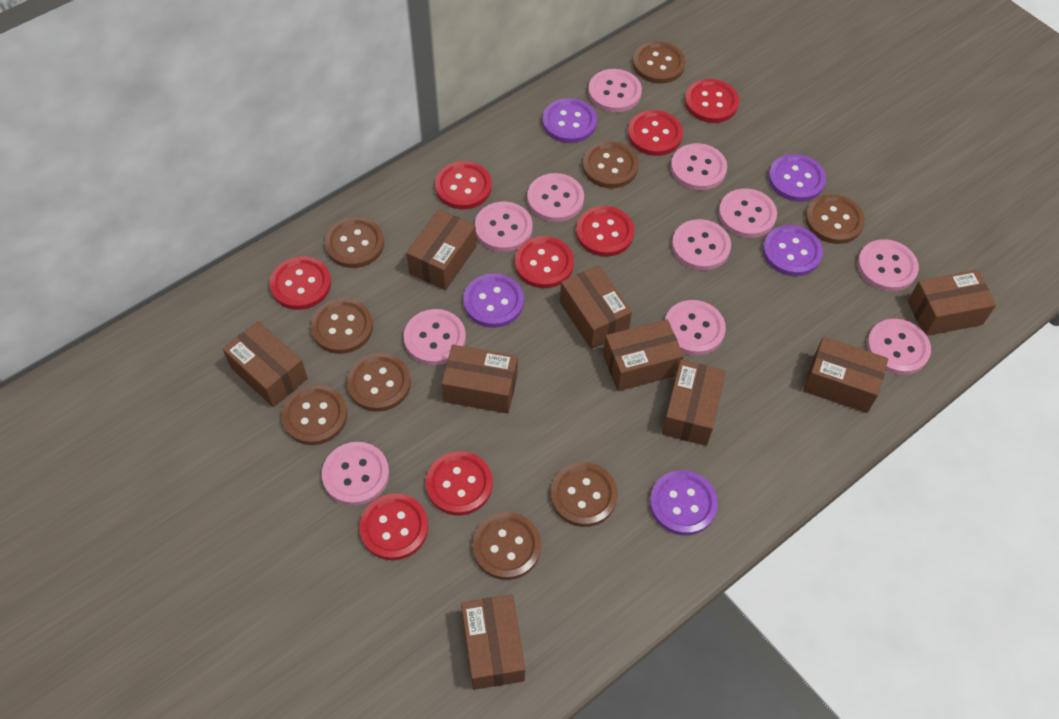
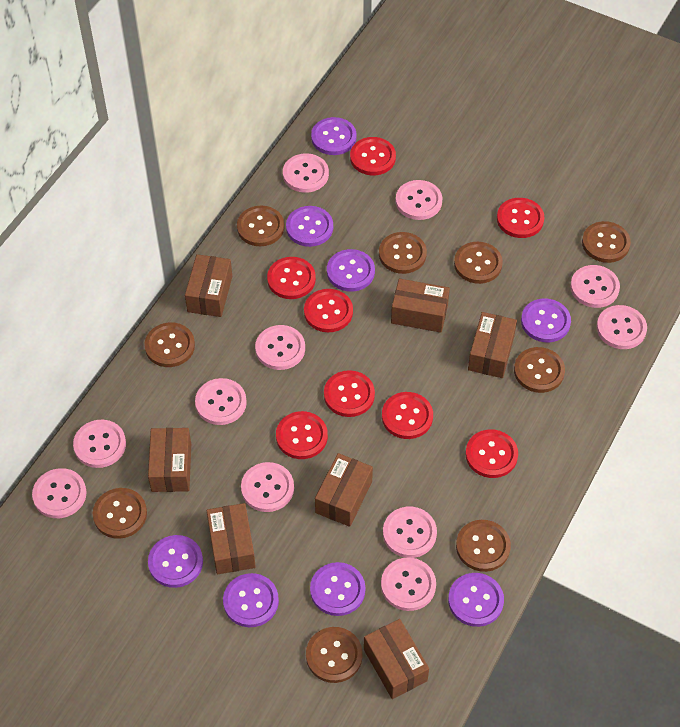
brown box: [223,321,308,407] [407,209,476,290] [441,345,518,414] [461,595,525,690] [560,265,632,349] [603,319,684,391] [662,360,726,446] [803,337,888,413] [908,270,996,336] = 9 -> [148,428,191,492] [185,254,232,317] [206,503,256,574] [315,453,373,527] [364,619,429,699] [391,279,450,333] [468,312,517,378] = 7
purple button: [463,273,524,328] [543,98,597,143] [650,470,718,535] [763,225,823,276] [768,154,826,202] = 5 -> [148,535,203,588] [223,573,279,627] [286,206,333,247] [310,562,365,616] [311,117,357,155] [327,249,375,292] [448,573,504,627] [521,298,571,342] = 8

